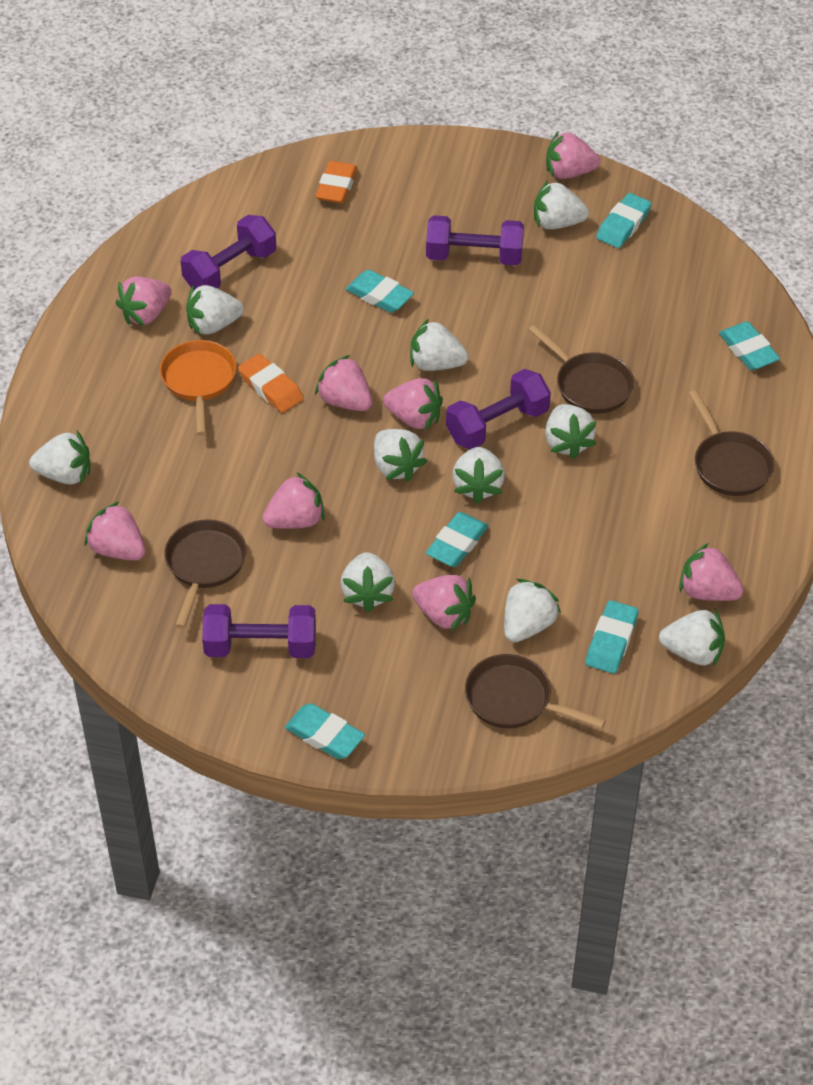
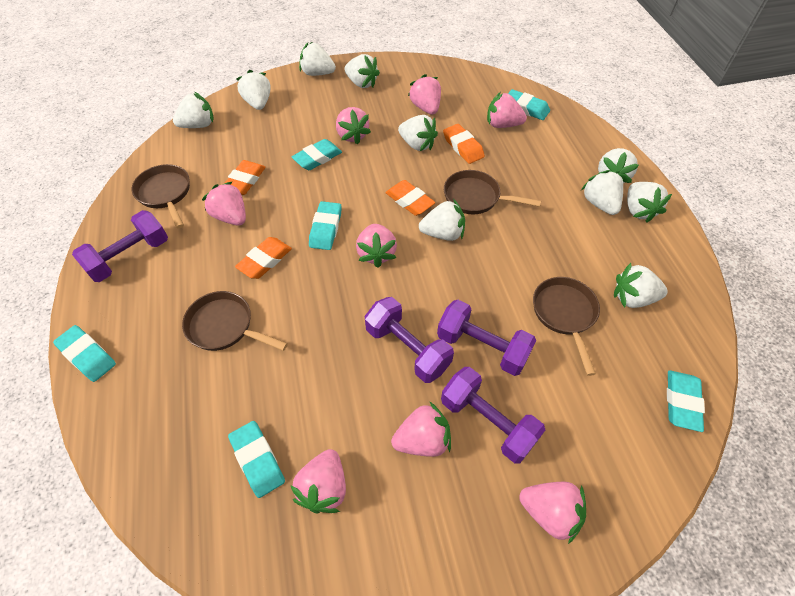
orange eraser: [238,354,304,413] [315,161,357,203] = 2 -> [225,160,266,195] [235,237,292,279] [385,180,435,216] [443,124,485,164] = 4
orange pan: [160,340,237,436] = 1 -> none = 0

